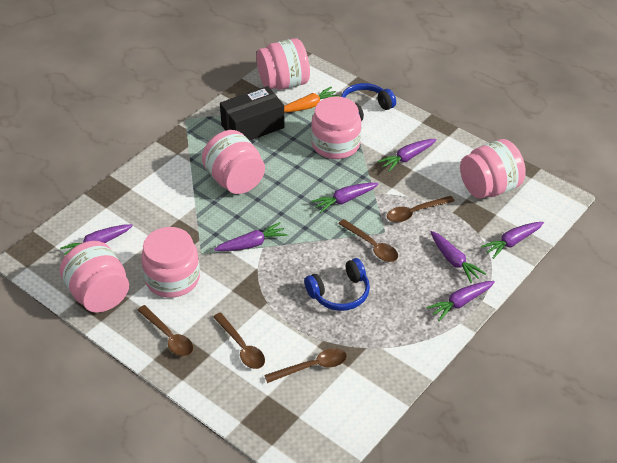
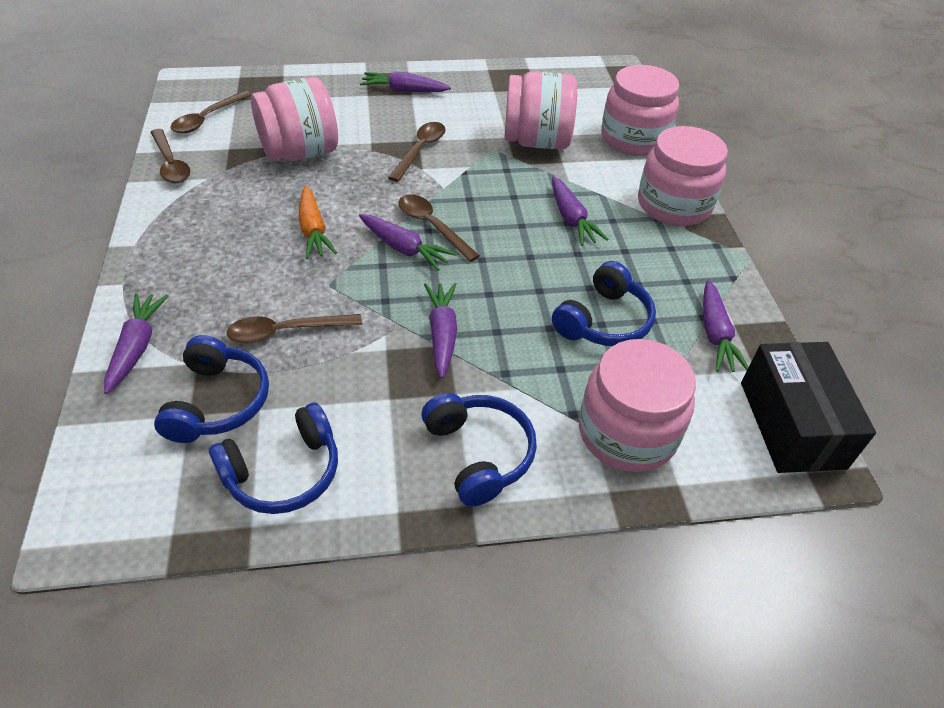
blue headphones: [304,258,370,311] [341,83,396,121] = 2 -> [154,335,269,443] [209,403,338,514] [421,393,537,507] [552,261,656,346] = 4
pink jar: [60,241,129,313] [141,227,200,298] [202,130,265,194] [257,38,310,90] [311,96,361,159] [460,139,526,199] = 6 -> [251,77,338,161] [504,72,577,149] [579,339,696,472] [601,65,679,156] [638,126,728,226] = 5
purple carrot: [60,224,133,255] [214,222,287,251] [311,183,378,213] [377,139,437,172] [427,281,495,321] [431,231,486,283] [481,222,544,259] = 7 -> [104,293,169,394] [359,214,456,271] [360,72,451,92] [424,283,457,379] [552,176,608,246] [703,280,749,372] = 6

